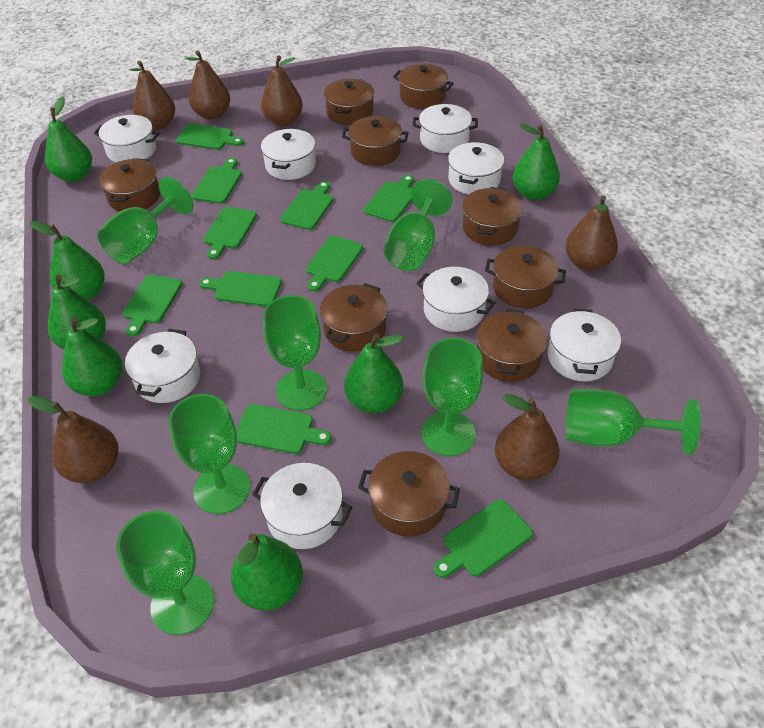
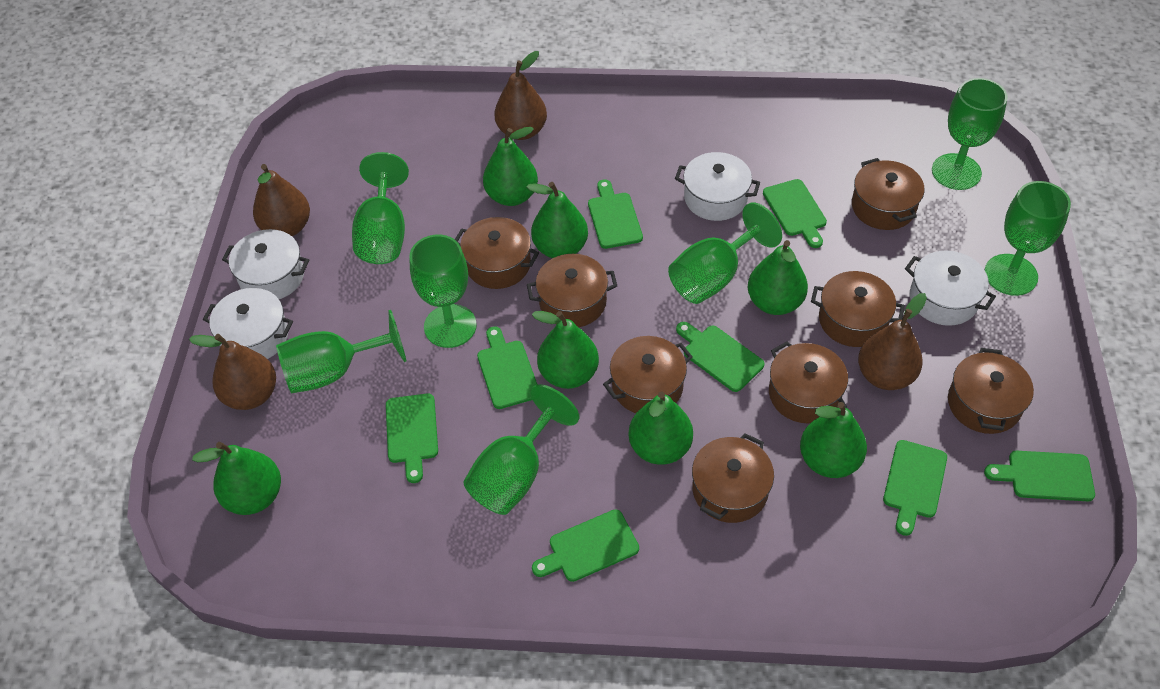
brown pear: [28,396,119,483] [129,61,175,130] [185,50,230,120] [261,55,303,126] [495,394,560,481] [565,195,618,271] = 6 -> [189,334,276,410] [253,164,310,236] [494,51,547,140] [858,293,927,390] = 4
brown pot: [99,158,160,211] [320,283,387,352] [324,79,374,125] [342,116,409,166] [358,451,460,537] [393,64,454,109] [462,187,523,245] [476,309,547,382] [485,245,566,309] = 9 -> [455,217,539,289] [527,254,617,327] [603,336,693,413] [692,433,774,523] [769,341,848,423] [811,271,905,347] [852,158,924,230] [948,348,1034,434] = 8
green cutting board: [122,275,182,336] [176,124,244,150] [192,158,242,204] [199,271,282,307] [203,207,257,259] [236,404,331,454] [280,181,333,230] [305,236,363,291] [363,175,414,222] [434,499,533,578] = 10 -> [386,393,438,483] [477,326,538,409] [532,510,639,582] [588,179,643,249] [676,322,765,392] [763,179,827,248] [883,440,947,536] [984,451,1095,501] = 8
white pot: [94,115,159,162] [125,329,200,403] [252,463,352,549] [261,128,316,180] [413,104,478,153] [416,267,496,332] [448,142,504,195] [548,309,621,381] = 8 -> [203,288,293,359] [222,229,309,299] [675,152,760,221] [905,250,996,326] = 4

